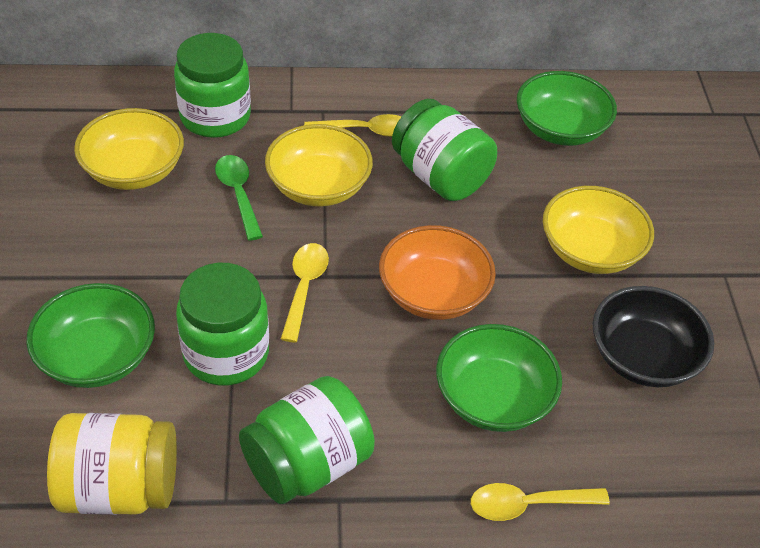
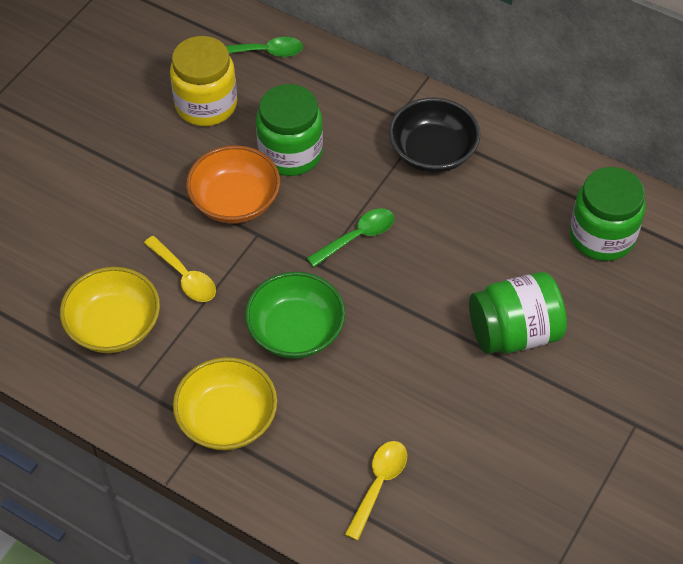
green bowl: [26,283,155,388] [436,324,562,432] [517,71,617,146] = 3 -> [245,272,345,359] = 1
green jar: [174,33,251,138] [176,263,269,386] [239,376,375,504] [392,99,497,201] = 4 -> [256,84,323,176] [469,272,567,354] [570,167,646,261] = 3
green spoon: [215,155,263,241] = 1 -> [226,37,303,57] [307,209,394,267] = 2
yellow bowl: [74,108,184,190] [265,124,373,207] [543,186,654,274] = 3 -> [60,267,160,353] [173,357,277,450] = 2
yellow spoon: [281,243,329,343] [304,114,402,137] [471,483,610,521] = 3 -> [144,236,216,302] [344,441,407,541] = 2

